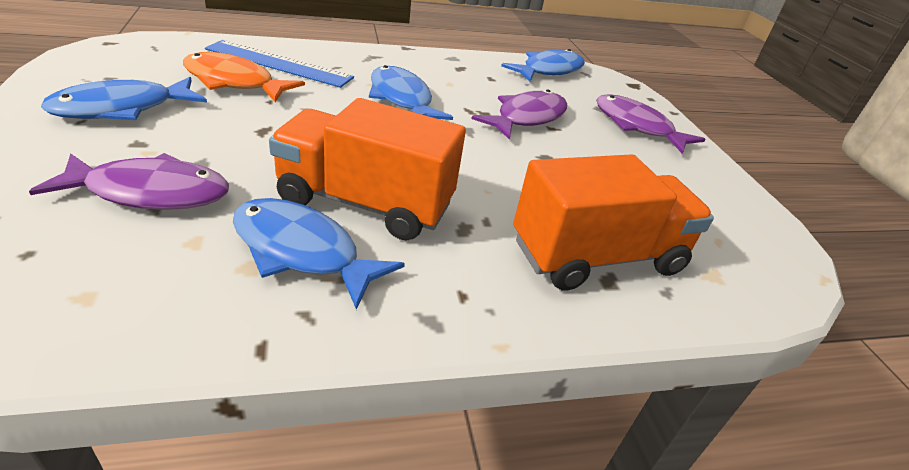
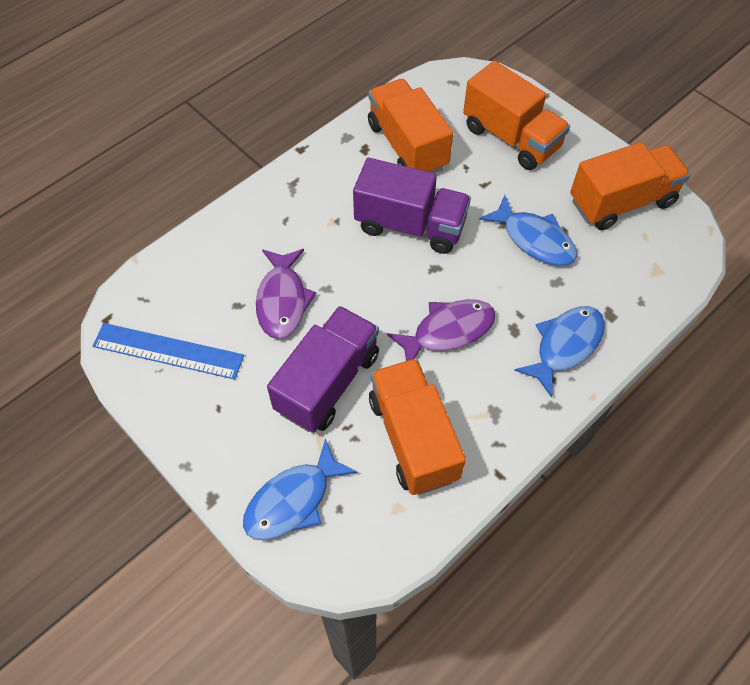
blue fish: [41,77,207,120] [233,198,405,310] [369,65,453,120] [501,49,585,82] = 4 -> [243,438,357,541] [479,195,577,266] [514,306,605,398] = 3
orange fish: [183,52,305,102] = 1 -> none = 0
orange truck: [269,98,466,240] [513,154,714,291] = 2 -> [368,79,453,173] [369,358,466,495] [463,61,570,170] [570,142,691,230] = 4
purple fish: [29,153,229,210] [472,90,567,140] [596,95,705,153] = 3 -> [256,249,316,339] [387,299,496,361] = 2
purple truck: none = 0 -> [267,306,379,433] [353,158,471,254] = 2

